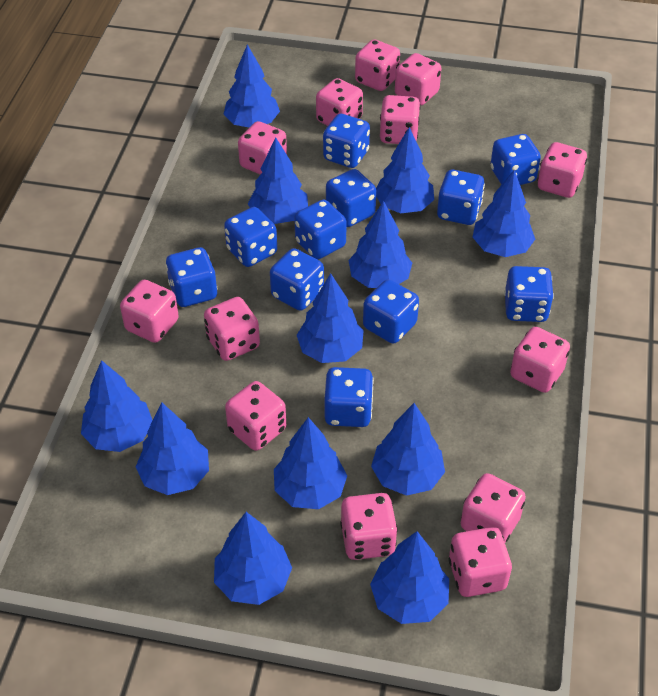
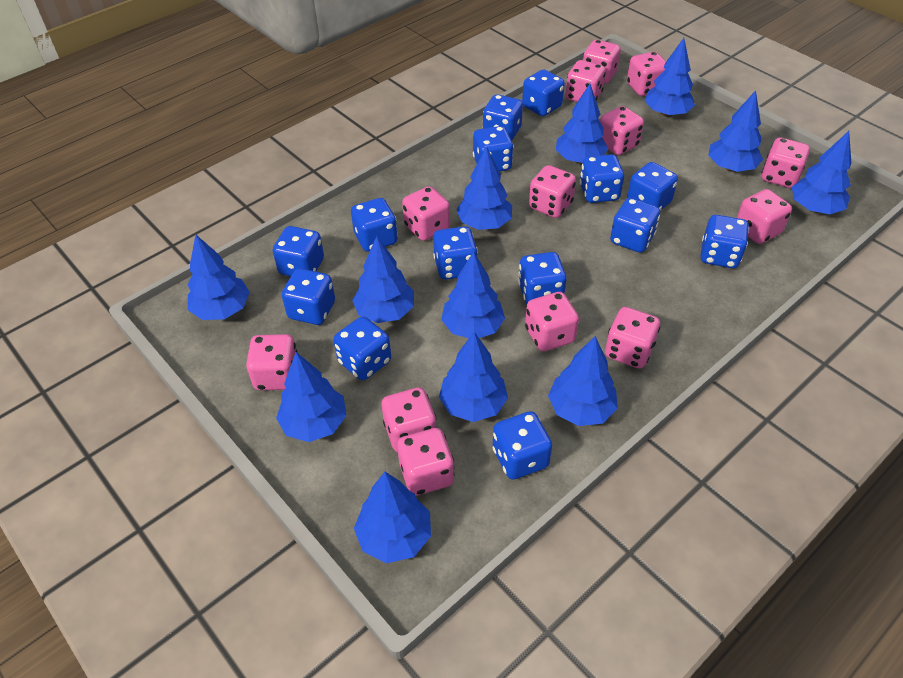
blue dice: [166,247,218,307] [224,207,277,267] [270,248,324,311] [294,200,347,259] [323,114,370,168] [324,367,374,427] [326,169,377,227] [363,280,419,344] [437,170,485,225] [490,134,541,185] [504,266,554,322] = 11 -> [273,226,324,276] [282,268,335,325] [334,316,391,380] [351,198,398,252] [433,226,478,280] [473,126,514,172] [483,94,523,140] [493,411,552,480] [518,252,567,304] [522,69,565,116] [580,154,624,203] [610,198,660,253] [627,162,678,211] [701,215,749,268] = 14

